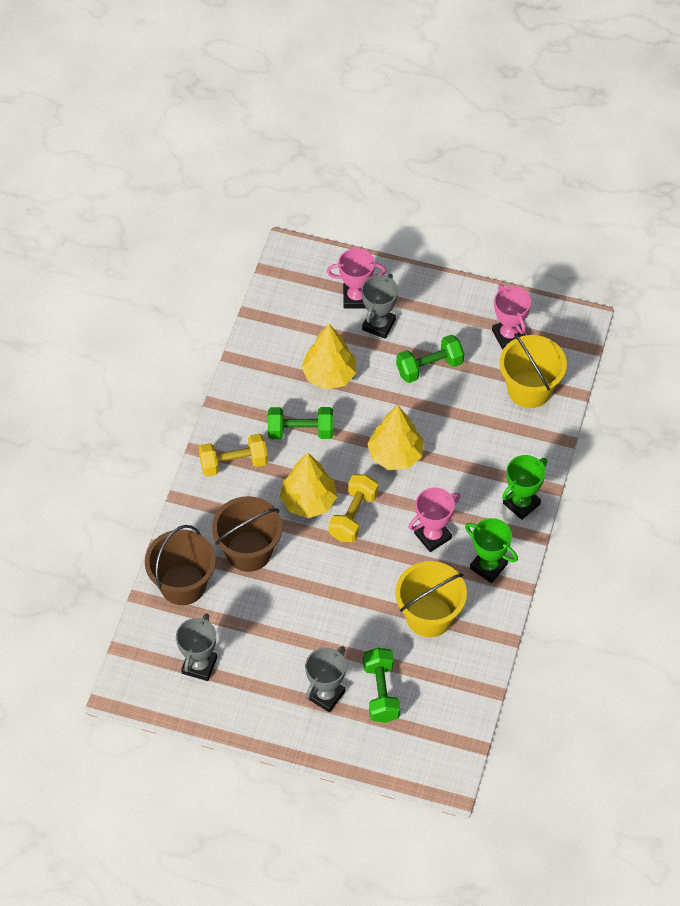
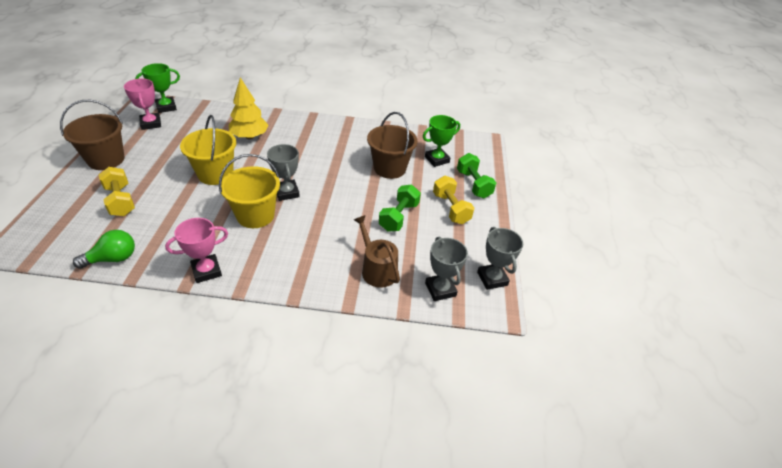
brown watering can: none = 0 -> [354,215,400,288] = 1
green dumbbell: [268,407,333,439] [363,648,400,723] [396,334,464,383] = 3 -> [379,185,421,232] [457,153,496,198] = 2
green light bulb: none = 0 -> [73,230,135,269] = 1
pink trophy: [327,248,386,309] [409,487,460,552] [492,284,531,349] = 3 -> [124,78,161,130] [165,218,228,283] = 2
yellow tree: [280,452,337,518] [301,324,356,390] [367,405,424,470] = 3 -> [229,78,269,139] = 1

